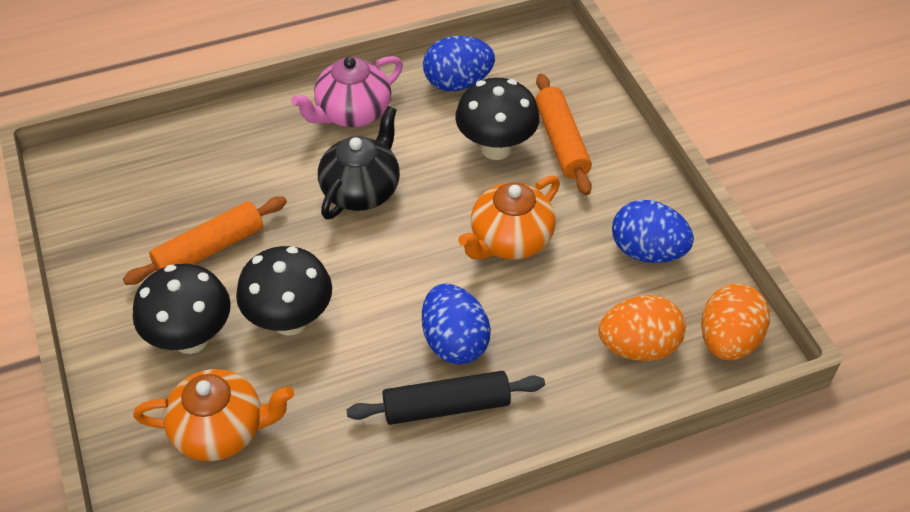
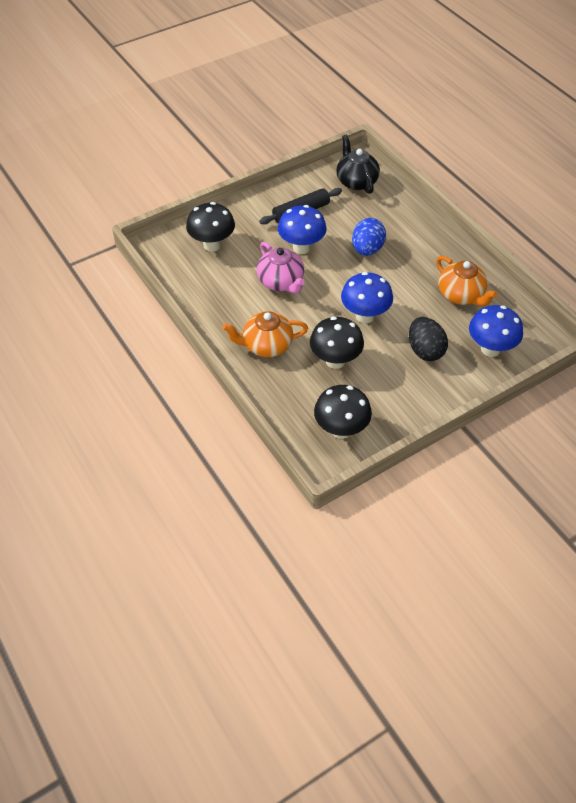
black egg: none = 0 -> [409,317,448,361] = 1
blue egg: [422,284,491,365] [423,36,495,91] [612,200,694,263] = 3 -> [352,218,386,256] = 1
blue mushroom: none = 0 -> [278,205,327,254] [341,272,393,323] [469,305,523,357] = 3
orange egg: [599,295,686,361] [701,284,770,360] = 2 -> none = 0
orange rolling pin: [123,196,287,285] [535,74,592,195] = 2 -> none = 0

